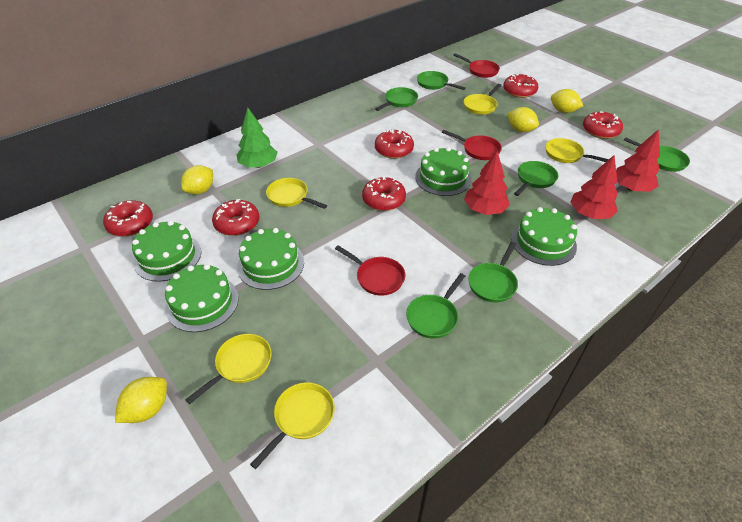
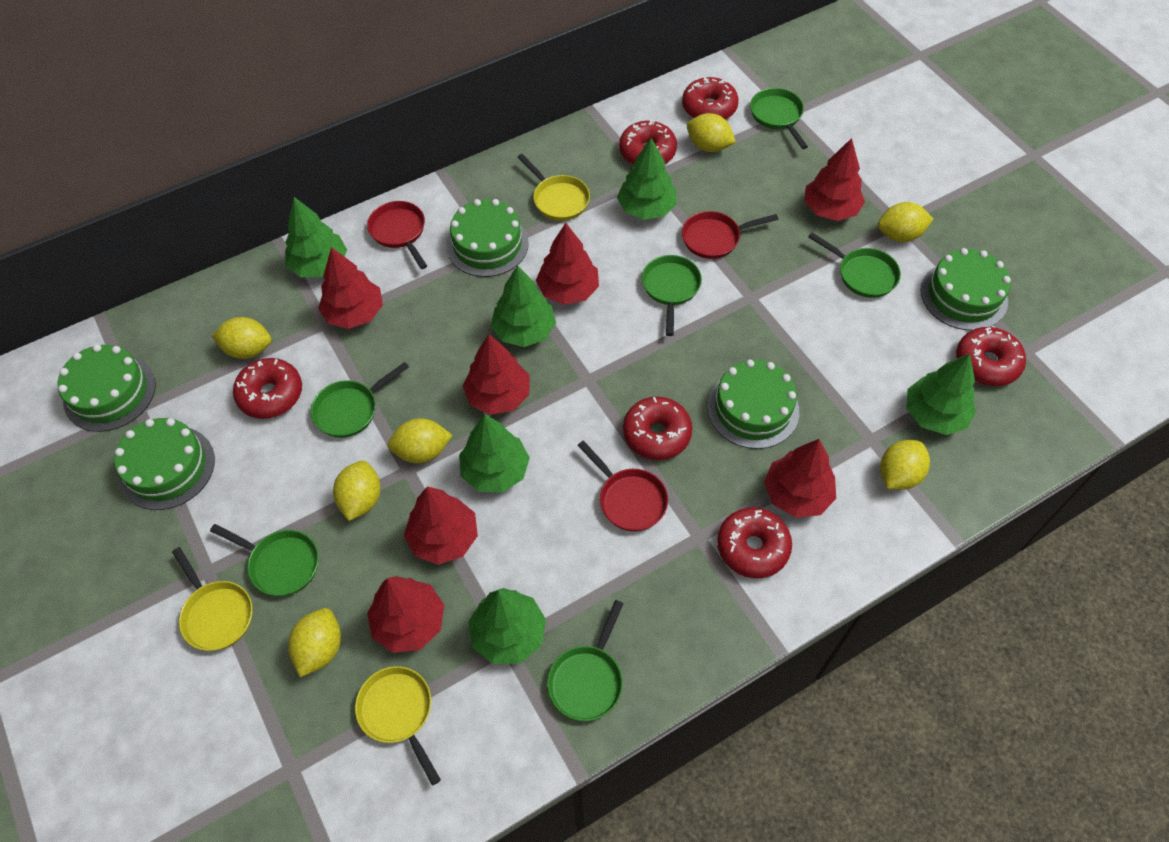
green tree: [236,108,278,168] = 1 -> [285,197,347,277] [459,414,530,493] [469,588,546,664] [491,265,556,347] [617,138,677,220] [906,354,976,435] = 6
red tree: [464,151,510,215] [570,155,618,219] [616,129,660,192] = 3 -> [318,247,383,329] [367,576,444,653] [404,486,478,565] [463,334,530,415] [536,223,599,305] [764,439,836,518] [804,138,865,221] = 7
yellow lemon: [115,377,167,423] [181,165,213,194] [507,107,539,132] [551,89,583,113] = 4 -> [212,317,272,359] [288,608,341,677] [333,461,381,521] [388,418,453,463] [687,113,736,152] [878,202,933,242] [880,440,930,490] = 7
yellow pan: [185,334,272,404] [250,382,335,469] [266,178,327,209] [464,84,502,115] [545,138,609,163] = 5 -> [172,547,253,651] [355,666,441,786] [517,154,590,221] = 3

